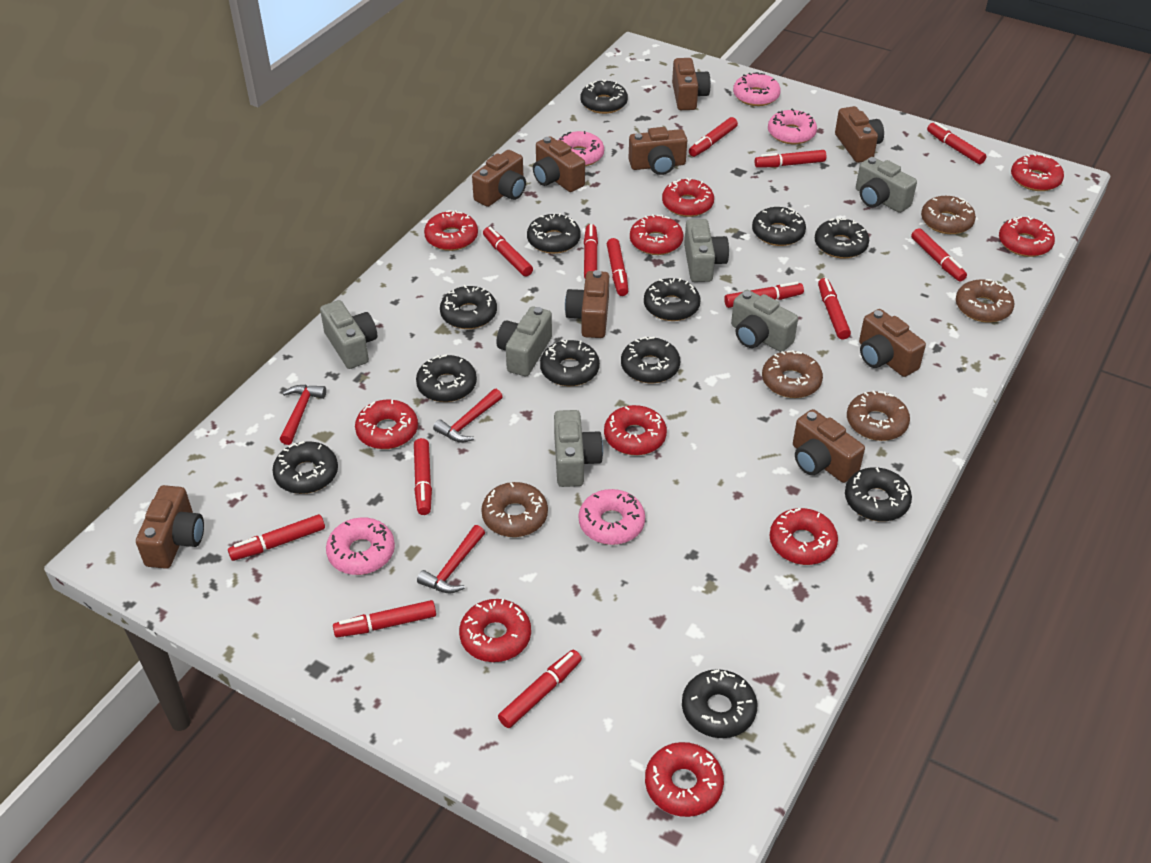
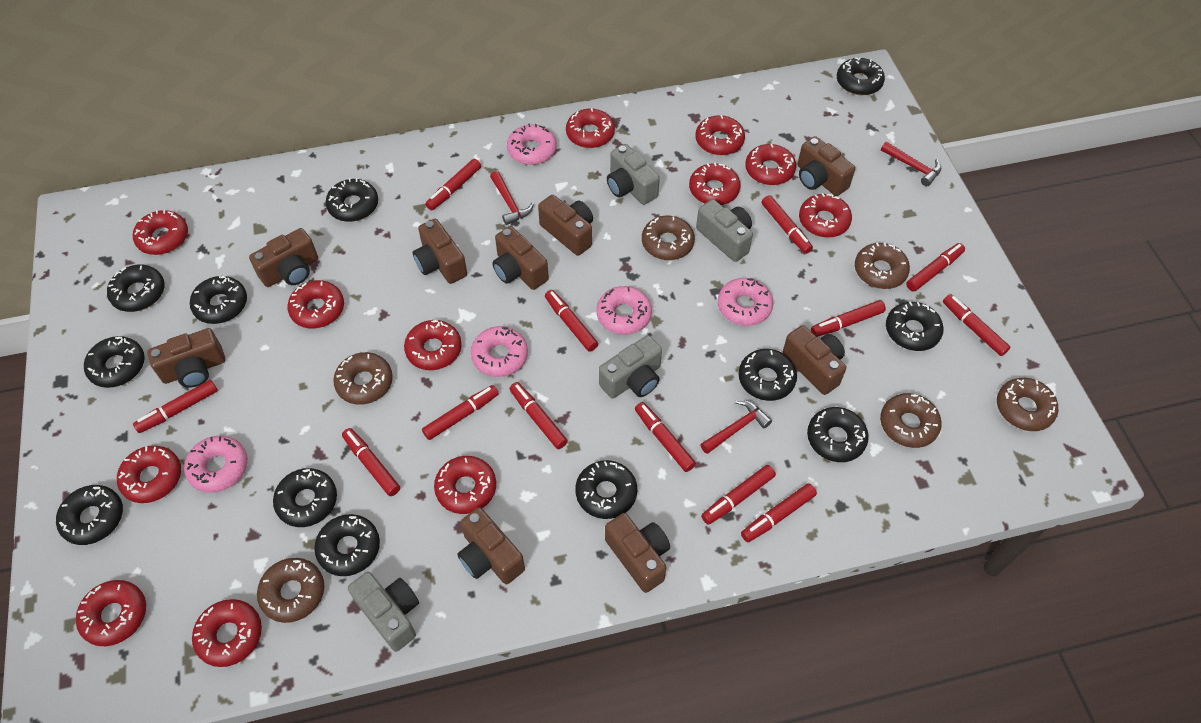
brown donut: [481,482,548,537] [762,350,823,398] [847,390,910,441] [921,196,976,234] [956,279,1014,323] = 5 -> [257,558,324,623] [333,352,393,405] [642,216,695,260] [855,242,910,289] [880,393,942,448] [997,378,1058,431] = 6
grey camera: [320,300,377,369] [497,306,552,376] [554,410,603,487] [684,219,729,282] [731,290,798,352] [856,157,917,213] = 6 -> [348,572,419,652] [599,335,662,399] [607,144,660,205] [696,199,753,262] = 4
red donut: [355,400,418,449] [424,210,478,251] [459,599,531,662] [604,405,667,455] [630,214,683,255] [645,742,724,817] [662,178,714,217] [769,508,838,565] [999,216,1055,257] [1011,153,1064,191] = 10 -> [76,580,146,646] [117,445,181,503] [133,210,188,255] [192,599,262,667] [287,280,344,328] [404,320,462,370] [434,456,496,514] [566,108,615,148] [689,163,741,205] [695,115,745,155] [745,144,796,185] [799,193,852,238] = 12

